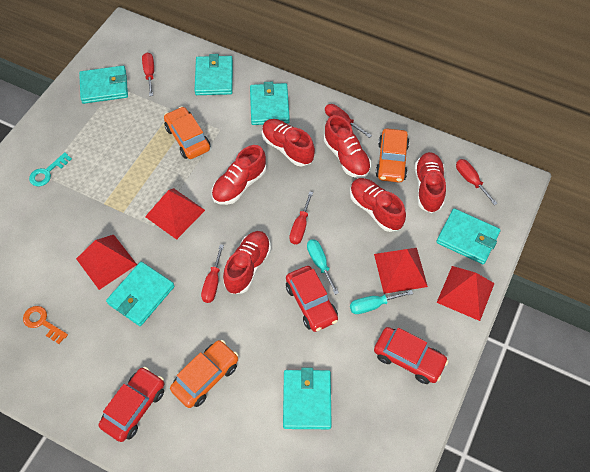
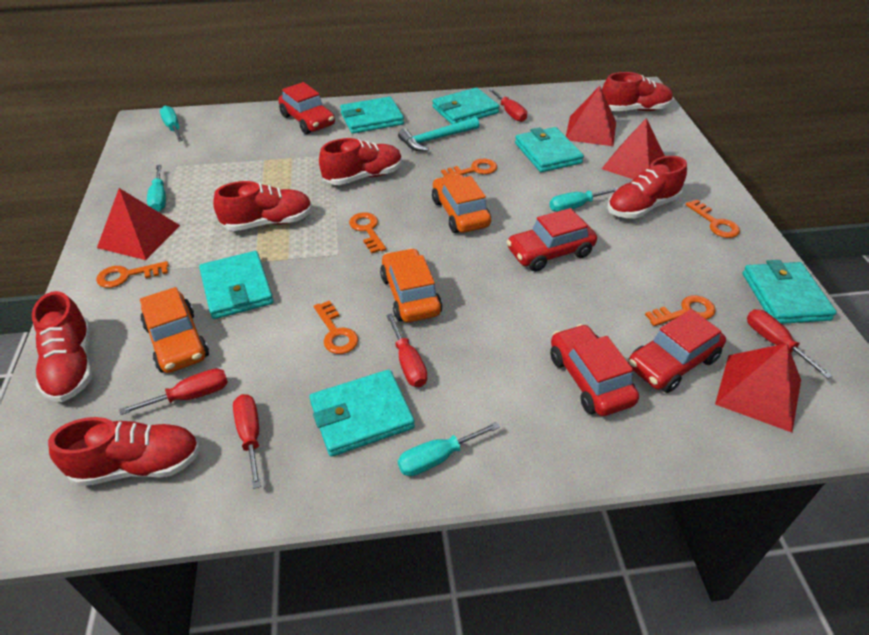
orange key: [23,306,68,344] = 1 -> [96,261,169,288] [314,300,358,354] [349,212,386,253] [441,159,497,177] [645,295,716,326] [686,200,740,238] = 6
red car: [99,367,164,442] [286,266,338,332] [374,327,449,384] = 3 -> [278,82,335,134] [506,208,597,272] [550,324,639,416] [628,309,726,393] = 4
turquoise hammer: none = 0 -> [398,117,479,151] = 1
turquoise key: [29,152,72,186] = 1 -> none = 0
turquoise screwdriver: [307,239,339,295] [350,290,413,314] = 2 -> [147,165,166,212] [160,106,183,141] [398,422,500,476] [550,187,619,212] = 4

